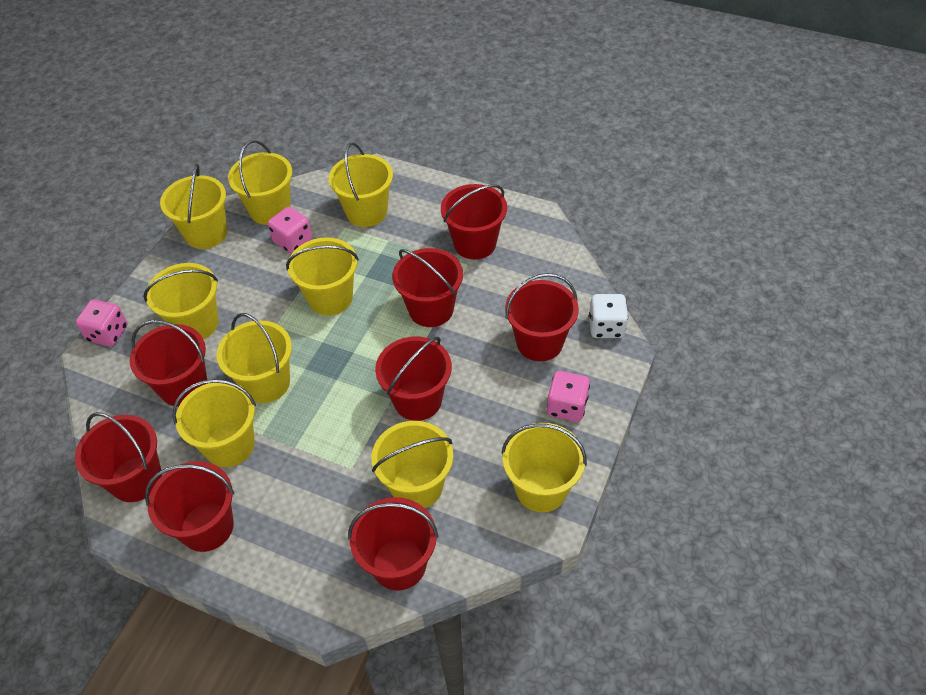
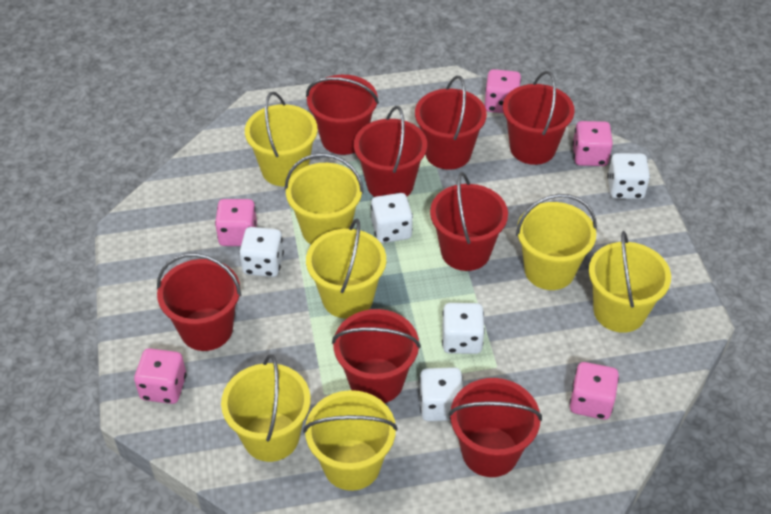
pink dice: [76,299,128,347] [268,207,312,254] [547,371,590,422] = 3 -> [134,348,186,404] [215,199,257,246] [485,69,521,113] [569,362,619,420] [572,121,613,166] = 5
white dice: [589,294,628,338] = 1 -> [239,227,284,277] [371,193,413,243] [419,367,463,421] [442,303,485,354] [607,153,650,199] = 5
yellow bucket: [143,263,219,339] [160,164,227,249] [172,379,256,467] [216,313,292,403] [228,140,292,225] [286,237,359,316] [329,142,393,227] [372,421,453,508] [501,423,587,512] = 9 -> [221,354,311,462] [245,92,318,186] [285,153,364,244] [303,390,398,491] [306,218,386,319] [516,194,597,290] [589,231,671,333] = 7

